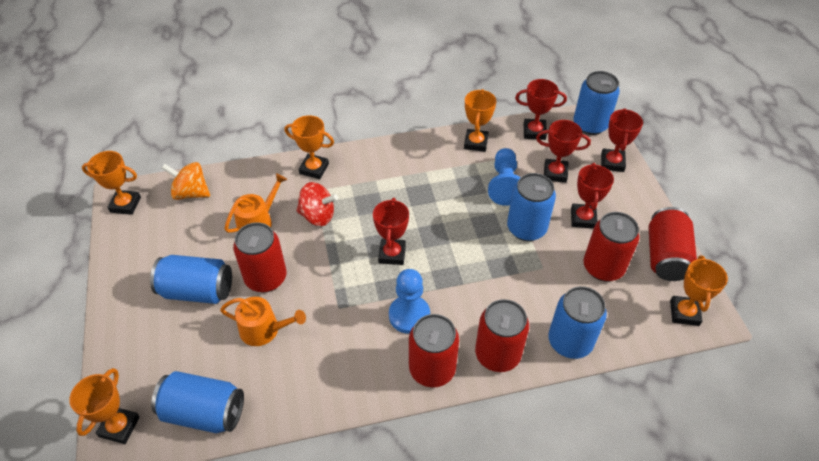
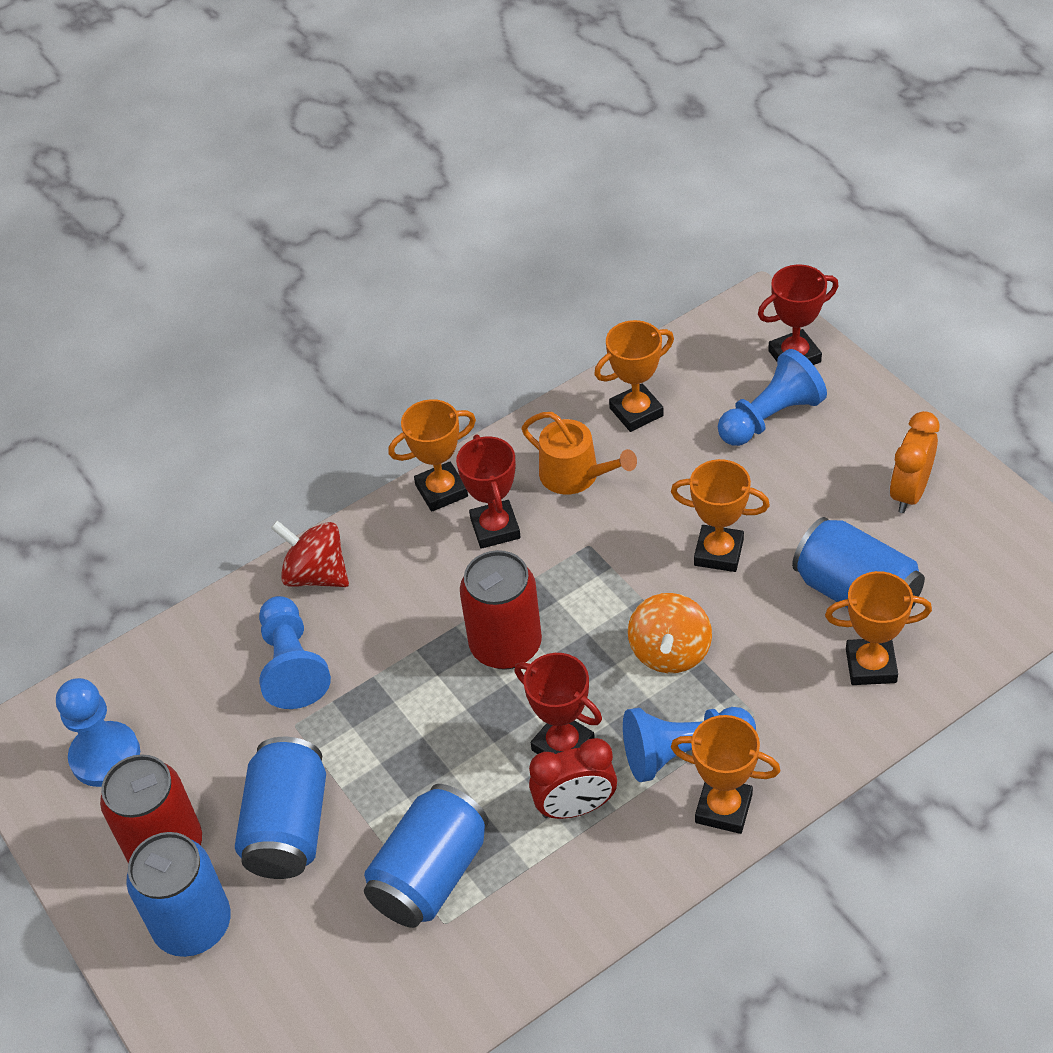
blue can: [150,255,232,304] [151,371,244,433] [507,173,556,241] [548,286,607,359] [573,71,620,135] = 5 -> [126,832,231,957] [235,737,326,879] [364,784,489,928] [792,517,925,610] = 4
blue pawn: [389,269,430,334] [488,148,520,206] = 2 -> [56,678,140,787] [259,596,331,709] [623,707,756,782] [718,349,827,446] = 4
orange clock: none = 0 -> [890,411,940,513] = 1
orange watering can: [220,297,306,346] [224,173,287,233] = 2 -> [521,412,637,495] = 1
red can: [233,222,286,292] [409,314,459,387] [475,299,529,372] [584,212,639,281] [649,207,697,281] = 5 -> [100,754,202,863] [460,550,542,670] = 2
red clock: none = 0 -> [529,738,617,819] = 1
red trophy: [373,198,409,265] [515,79,567,140] [536,120,591,183] [571,163,614,229] [601,108,643,172] = 5 -> [456,434,521,549] [514,653,602,754] [758,264,839,365] = 3

